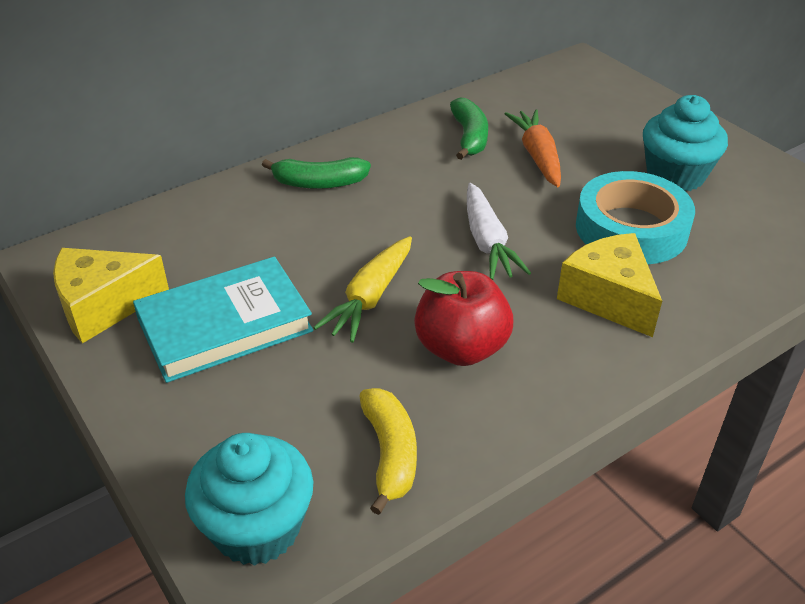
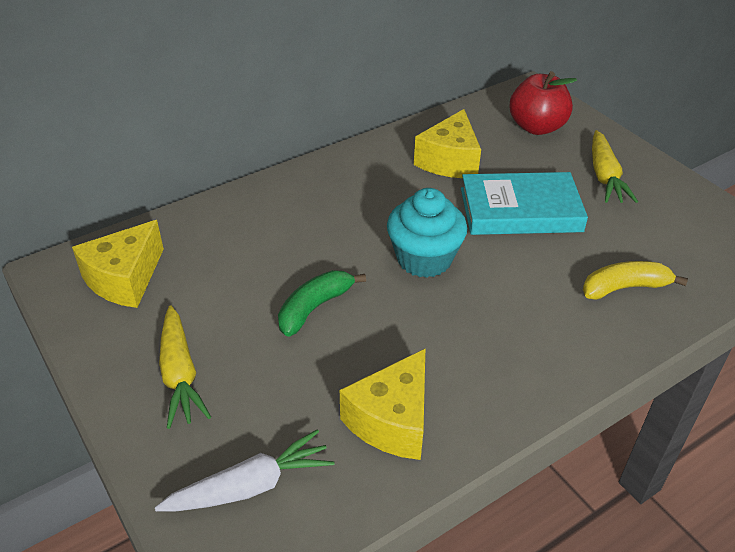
green banana: [262,157,371,189] [450,97,488,160] = 2 -> [278,270,366,337] = 1
orange carrot: [505,109,561,187] = 1 -> none = 0
turquoise cupcake: [185,433,314,566] [643,95,728,191] = 2 -> [387,188,467,278] = 1
turquoise tape: [576,171,695,264] = 1 -> none = 0
yellow carrot: [313,236,412,343] = 1 -> [159,305,211,429] [592,130,638,203] = 2
yellow cheese: [53,248,169,344] [557,233,662,337] = 2 -> [72,220,164,308] [340,349,425,460] [414,109,481,178] = 3

